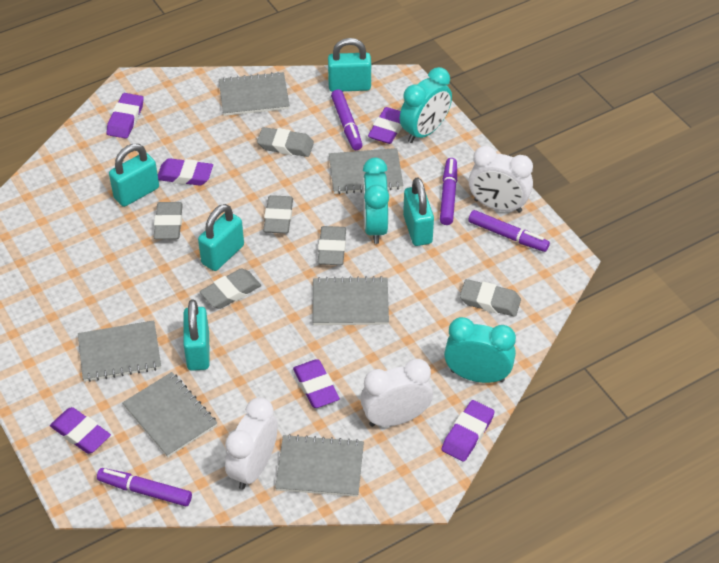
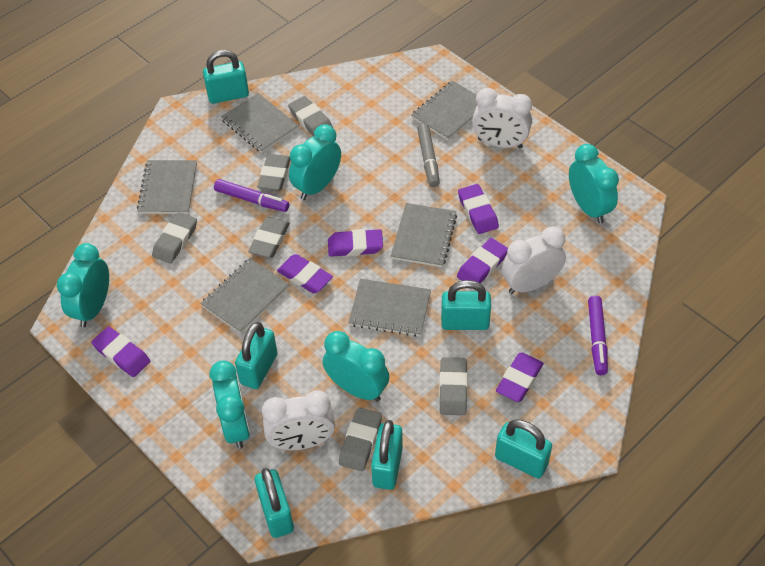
grey marker: none = 0 -> [417,123,440,187] = 1
purple marker: [97,468,192,506] [331,89,362,150] [440,158,457,225] [469,210,550,252] = 4 -> [214,179,289,212] [588,296,608,375] = 2
turquoise clock: [363,158,389,244] [400,67,452,143] [444,317,516,383] = 3 -> [57,243,109,327] [210,360,250,449] [289,124,341,200] [322,331,390,402] [569,144,619,224] = 5
turquoise padlock: [109,144,159,207] [183,299,210,371] [198,204,244,271] [328,38,371,92] [403,177,434,246] = 5 -> [203,50,249,104] [235,322,278,389] [255,468,294,538] [371,420,403,490] [441,280,491,330] [495,419,552,479] = 6

